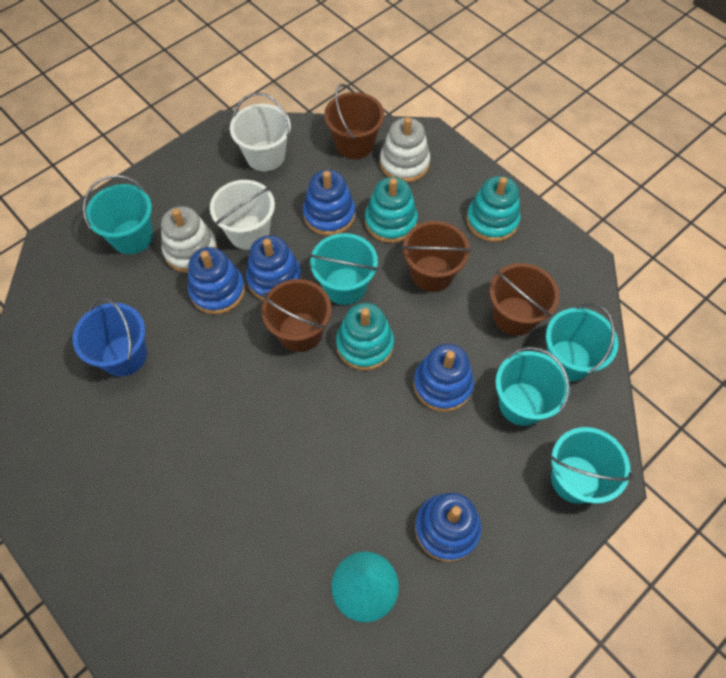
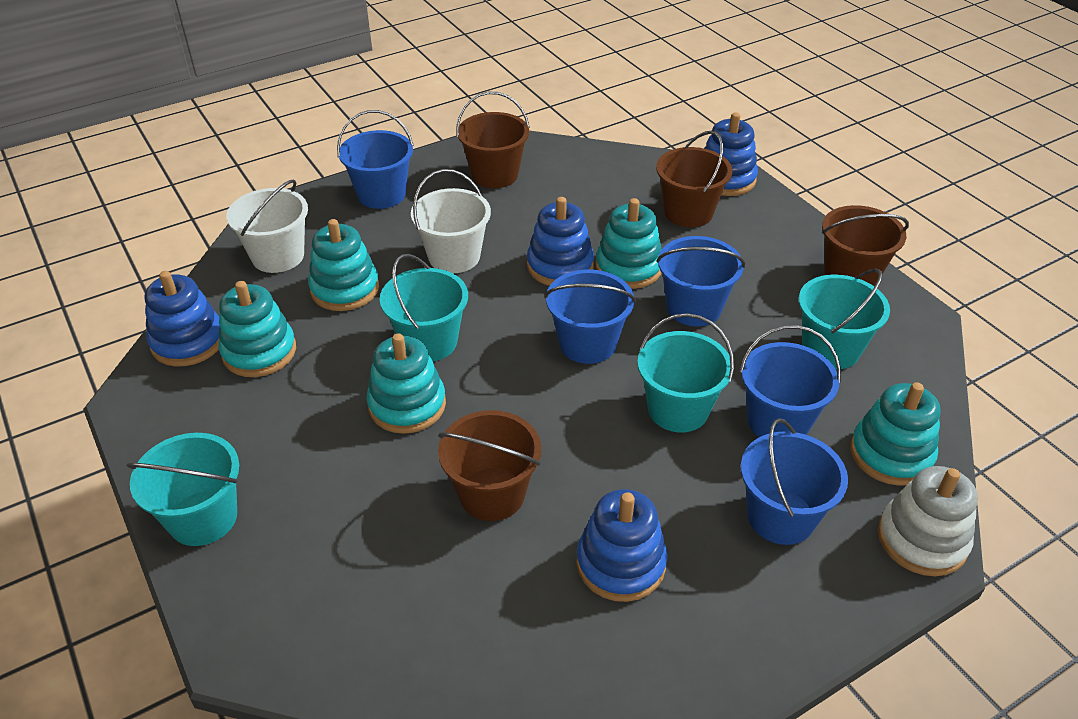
blue bucket: [73,297,147,376] = 1 -> [337,110,414,209] [544,269,636,364] [656,236,745,326] [740,325,841,437] [741,418,848,545] = 5
blue stacking toy: [188,247,245,314] [246,235,302,301] [303,170,355,236] [414,344,474,412] [415,493,481,562] = 5 -> [145,271,220,367] [527,197,594,286] [576,489,668,602] [704,112,758,196] = 4
turquoise bucket: [83,175,153,254] [310,233,378,305] [495,347,570,426] [546,303,619,382] [550,427,633,504] = 5 -> [127,433,239,546] [380,254,468,361] [637,313,734,432] [799,268,890,369] = 4
turquoise cone: [332,552,399,622] = 1 -> none = 0
turquoise stacking toy: [336,303,394,370] [365,177,418,243] [466,176,520,242] = 3 -> [219,281,296,377] [308,219,379,311] [366,333,446,434] [596,198,662,289] [850,382,941,486] = 5
white stacking toy: [161,206,218,273] [380,117,430,183] = 2 -> [878,466,978,576] = 1

